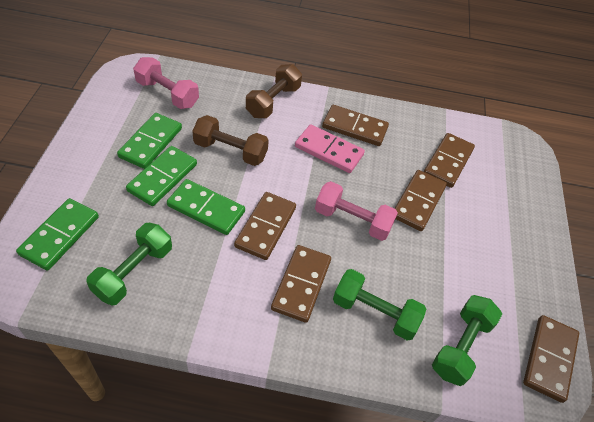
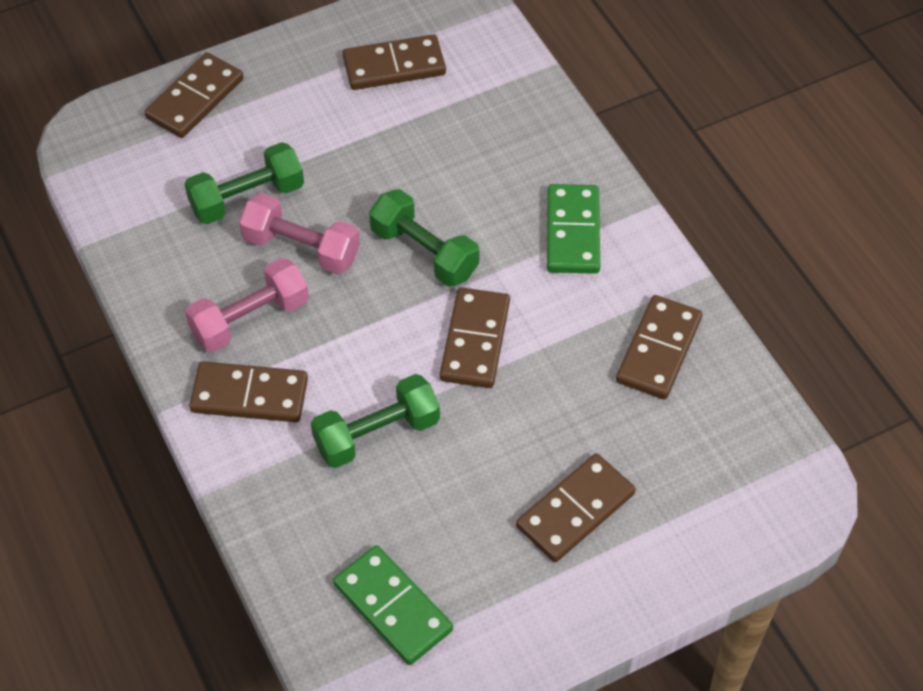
brown dumbbell: [192,115,269,166] [246,64,302,118] = 2 -> none = 0
green domino: [16,198,99,271] [117,113,182,169] [126,146,197,206] [167,179,245,235] = 4 -> [333,545,453,665] [547,184,600,274] = 2
pink domino: [295,124,365,173] = 1 -> none = 0

